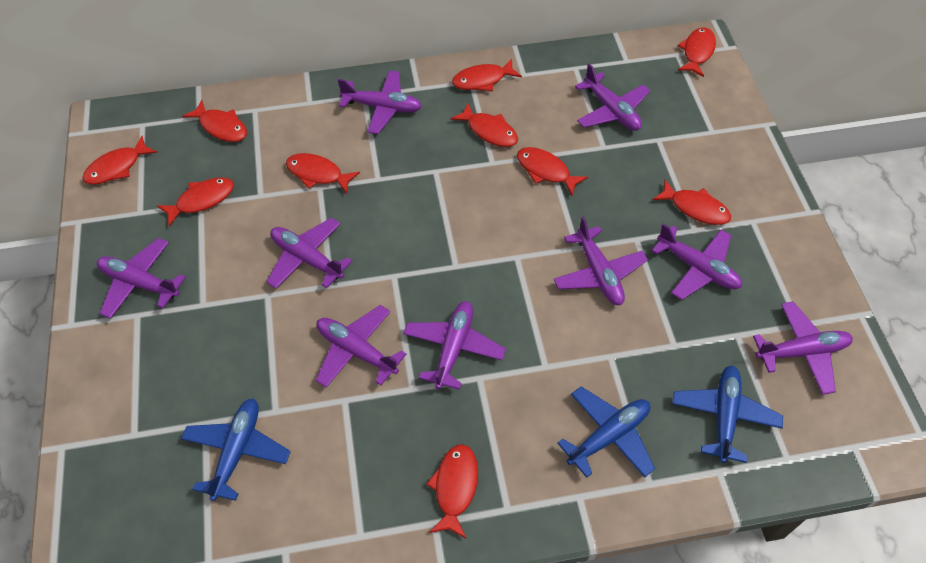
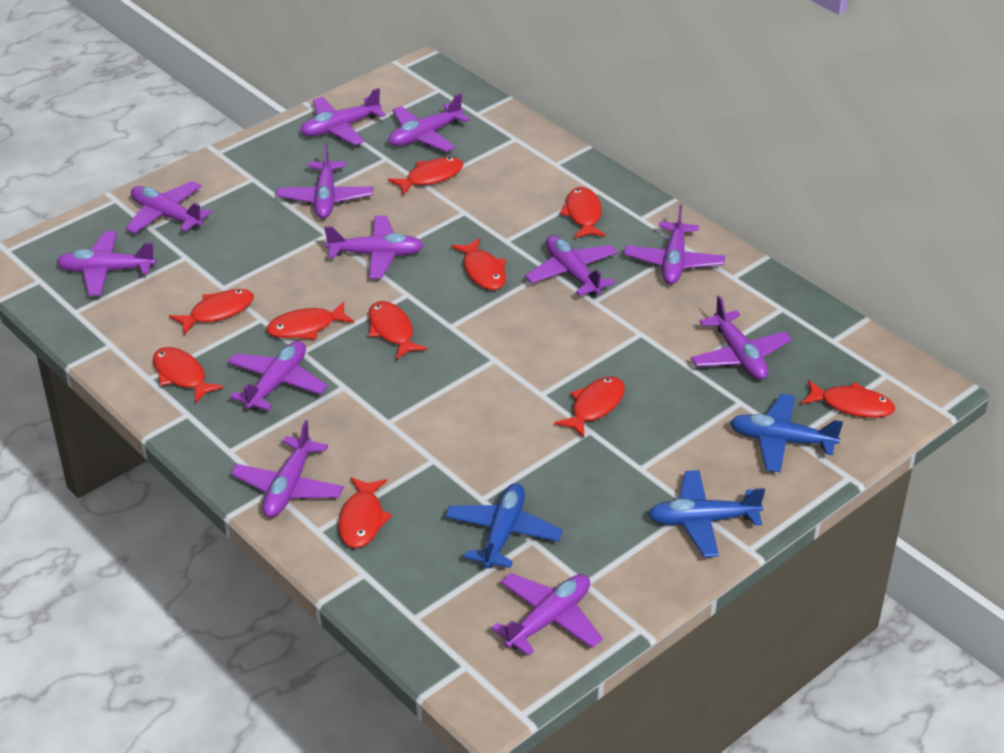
purple plane: [97,238,186,319] [266,218,352,289] [316,305,406,387] [338,70,422,134] [403,301,506,390] [554,216,648,305] [575,63,650,131] [652,223,742,300] [753,301,853,395] = 9 -> [56,231,156,295] [125,181,212,234] [228,341,328,411] [231,420,344,517] [277,143,373,219] [300,88,386,145] [324,216,424,278] [389,93,470,152] [491,573,603,656] [525,235,618,297] [624,205,725,284] [691,296,792,380] = 12

